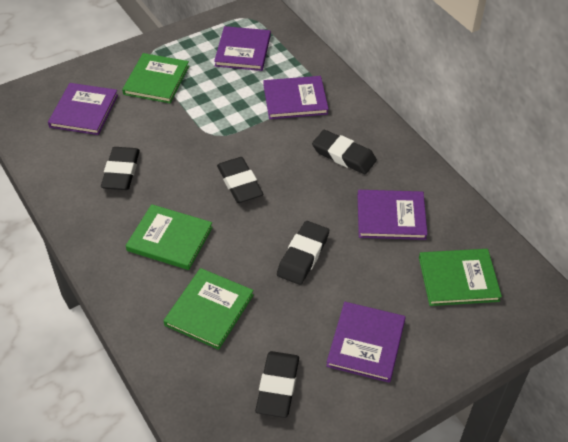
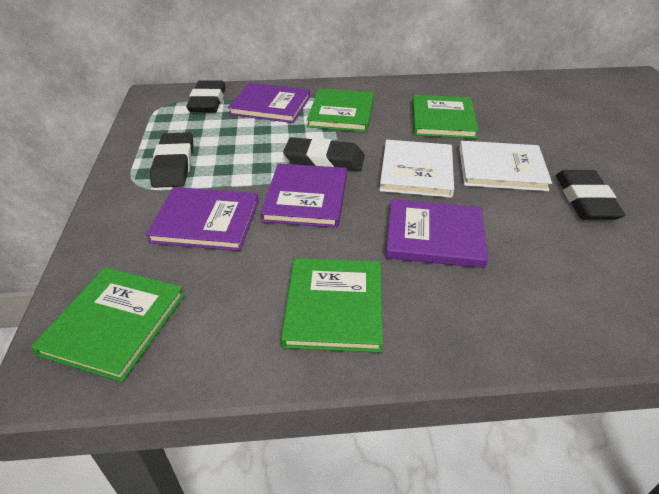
black eraser: [101,147,140,190] [217,157,263,203] [255,351,299,418] [277,221,329,285] [312,130,377,174] = 5 -> [150,132,193,188] [186,80,226,113] [283,137,365,171] [556,170,625,220] = 4
purple book: [48,83,118,135] [214,26,271,71] [263,76,329,119] [326,302,406,383] [358,190,428,240] = 5 -> [145,187,259,251] [228,83,310,123] [260,163,347,228] [386,199,488,268] = 4
white book: none = 0 -> [379,140,454,198] [459,141,552,191] = 2

